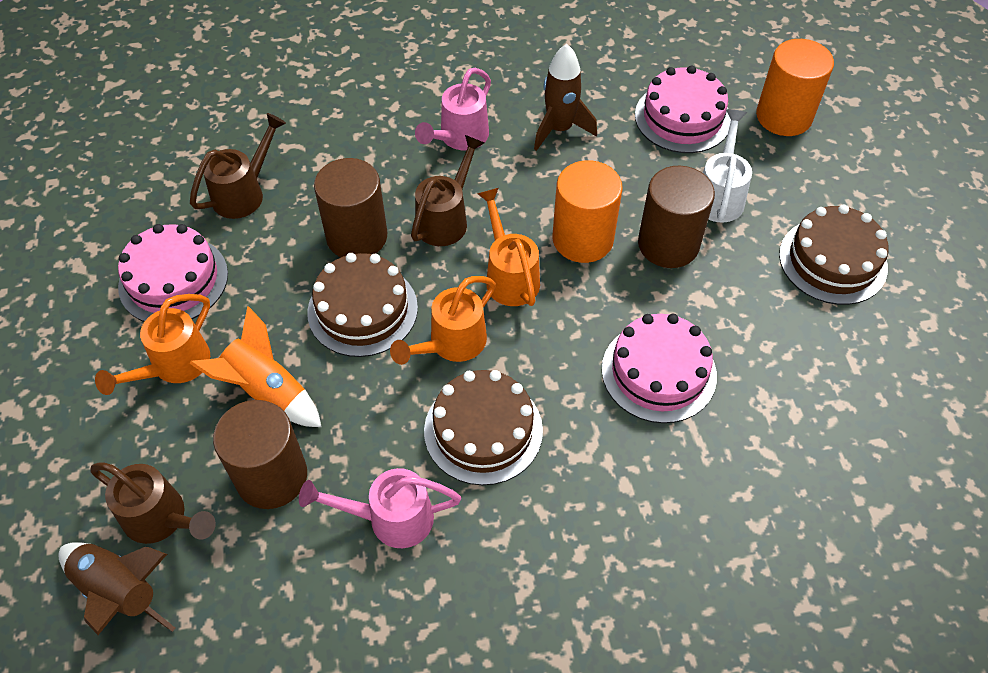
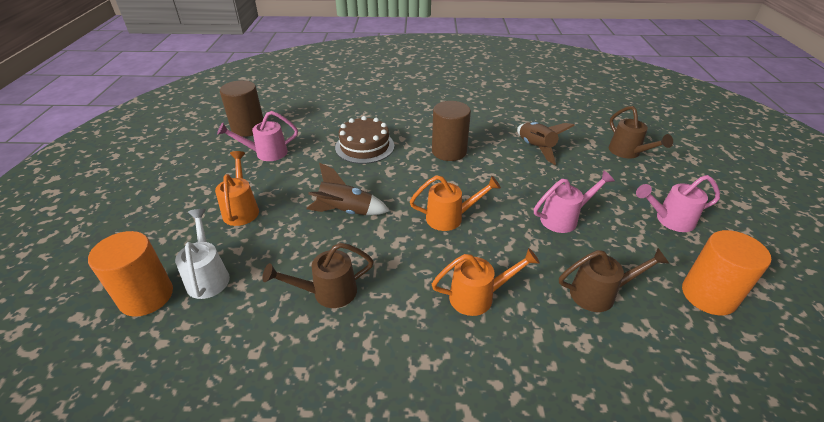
brown cake: [307,253,418,357] [424,370,543,485] [779,204,888,305] = 3 -> [335,116,394,164] = 1
brown cylinder: [213,400,307,509] [314,158,387,257] [638,166,715,268] = 3 -> [220,80,263,137] [432,101,471,161] = 2
orange rocket: [190,306,322,427] = 1 -> none = 0
pink cake: [118,224,228,322] [602,314,717,423] [635,66,731,153] = 3 -> none = 0
pink watering can: [299,468,461,548] [415,68,491,150] = 2 -> [217,111,298,161] [534,170,615,233] [636,175,720,232] = 3

